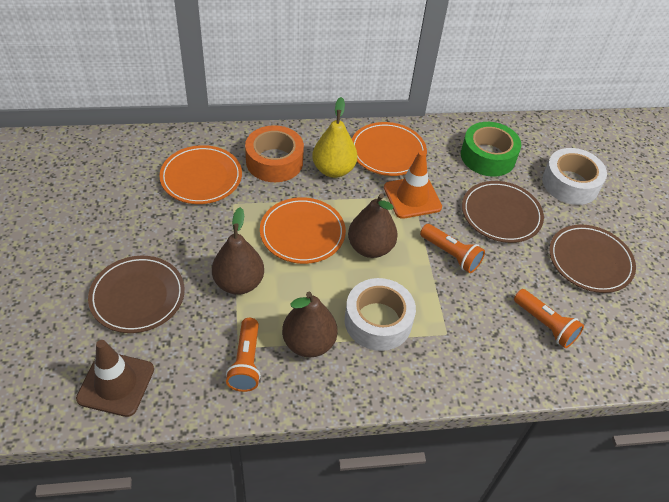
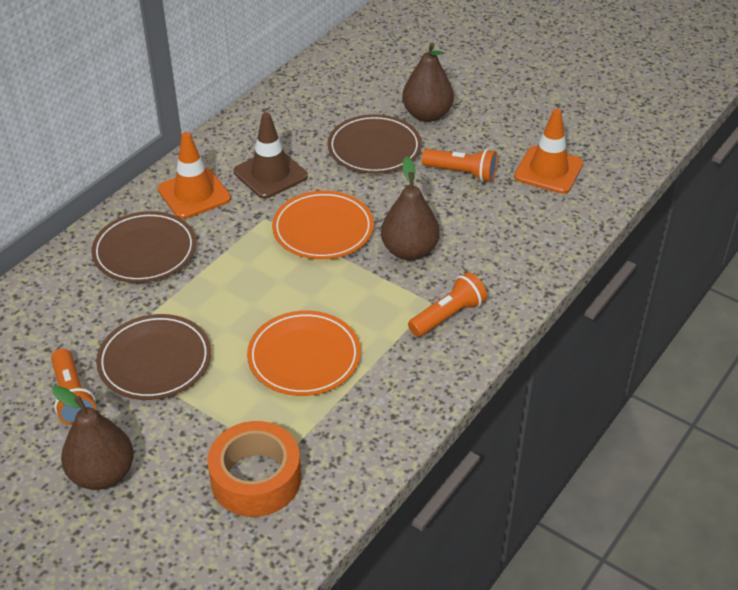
green tape: [461,122,521,177] = 1 -> none = 0
orange plate: [159,145,242,204] [260,197,346,264] [352,122,427,176] = 3 -> [247,310,361,396] [272,191,374,259] = 2
orange traffic cone: [384,150,442,219] = 1 -> [158,132,231,219] [514,109,583,194] = 2
white tape: [345,278,416,351] [542,148,607,205] = 2 -> none = 0
yellow pear: [312,97,358,178] = 1 -> none = 0

